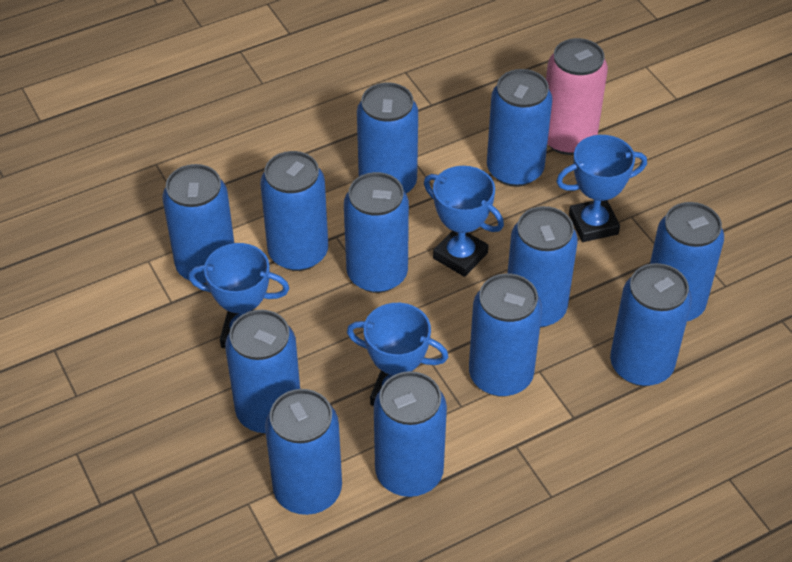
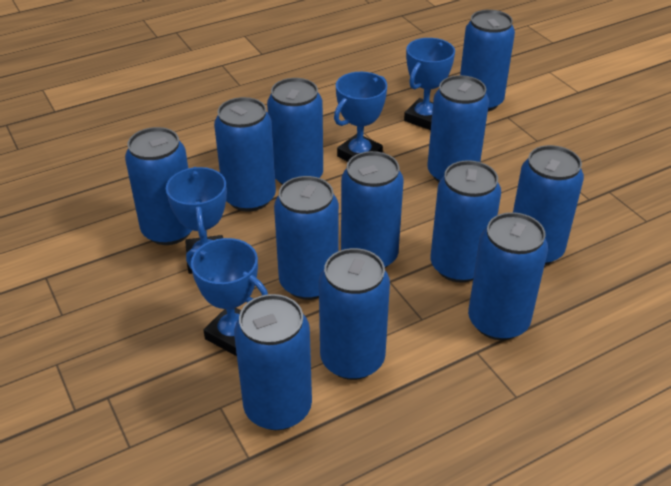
pink can: [546,38,608,155] = 1 -> none = 0

